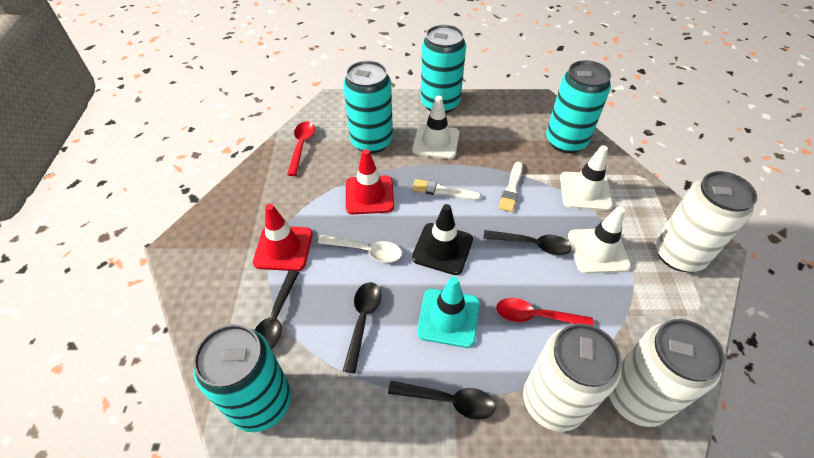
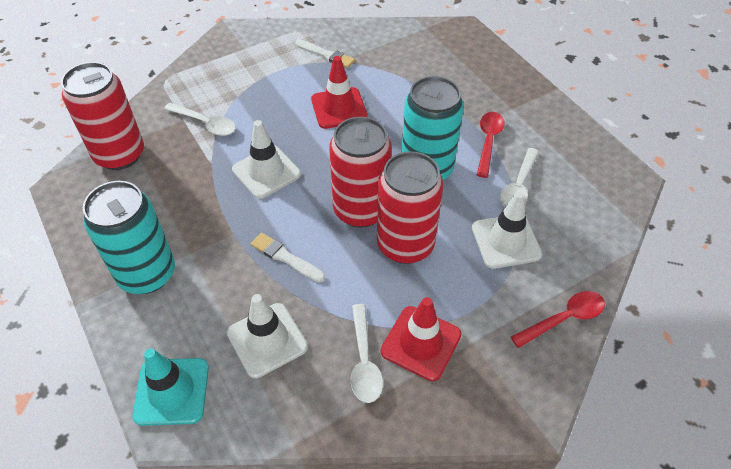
black spoon: [255,270,300,349] [343,282,381,373] [388,381,495,420] [483,230,572,255] = 4 -> none = 0
black traffic cone: [412,204,473,275] = 1 -> none = 0
red can: none = 0 -> [61,62,144,170] [329,117,392,228] [377,151,443,264] = 3
turquoise can: [193,324,291,432] [343,61,393,153] [421,25,466,113] [546,60,611,153] = 4 -> [83,181,175,294] [401,76,464,180] = 2
white can: [523,324,622,432] [609,319,725,427] [655,171,757,272] = 3 -> none = 0
white spoon: [318,235,402,262] = 1 -> [164,103,236,136] [351,304,383,403] [500,148,539,207] = 3

